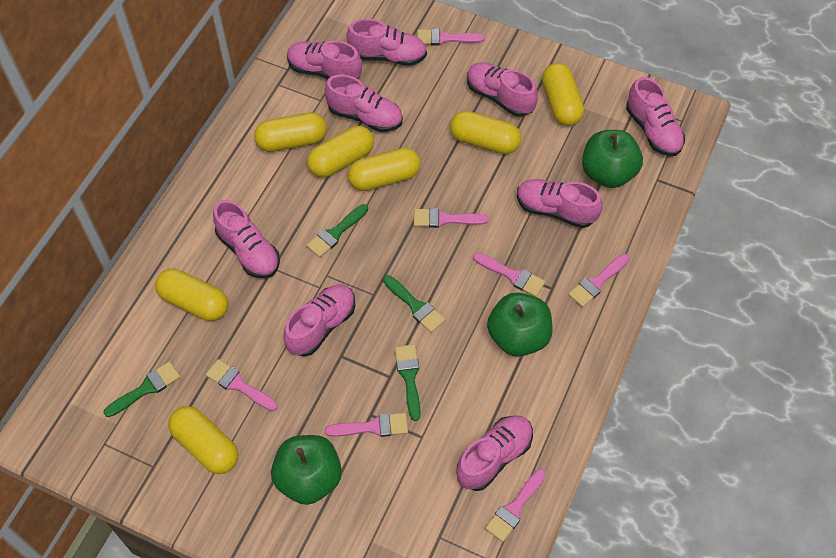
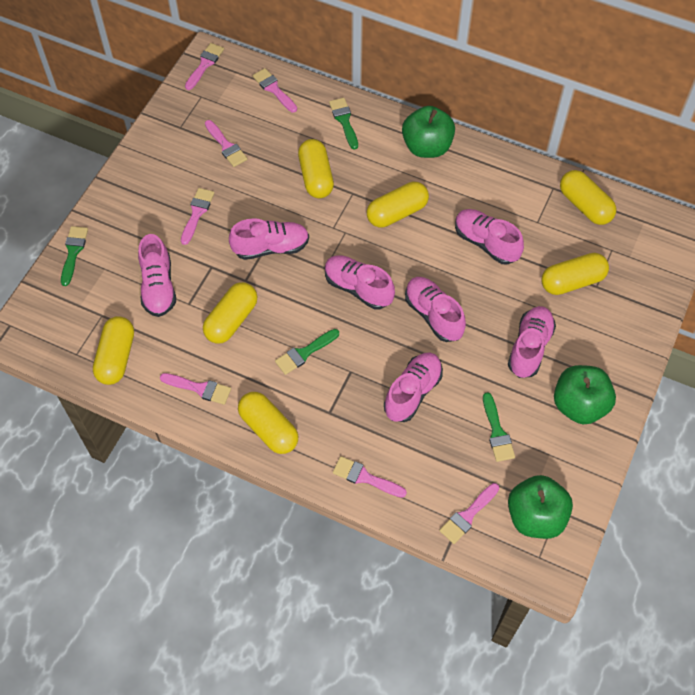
pink shoe: [213,200,280,278] [283,284,355,357] [287,41,362,79] [324,74,403,132] [346,19,427,66] [456,415,533,491] [467,62,538,117] [517,179,603,228] [626,77,685,156] = 9 -> [138,234,176,317] [229,218,309,260] [325,255,395,309] [384,352,443,422] [405,277,466,342] [455,209,524,265] [508,306,556,378] = 7

